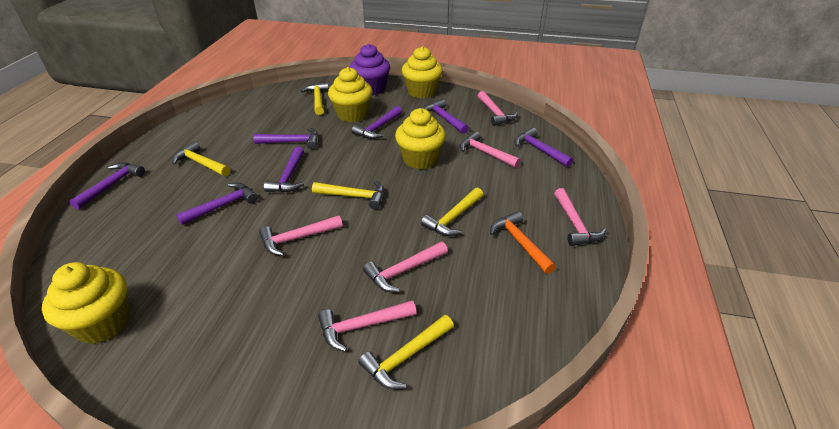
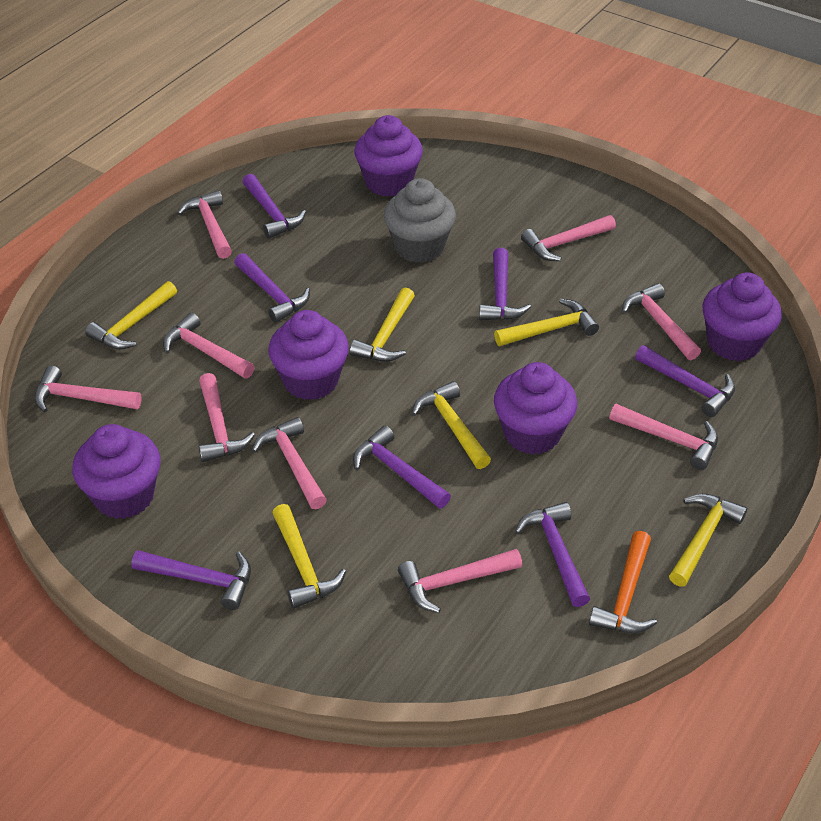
grey cupcake: none = 0 -> [384,178,456,263] = 1
pink hammer: [259,215,343,256] [318,300,417,352] [363,241,448,292] [459,131,521,168] [478,91,518,126] [554,188,606,246] = 6 -> [34,366,142,413] [163,313,255,379] [177,190,232,259] [199,373,255,462] [252,417,327,509] [398,549,522,613] [521,215,616,261] [609,404,718,470] [622,283,701,360] = 9
purple cupcake: [350,44,390,95] = 1 -> [72,424,160,519] [268,310,349,400] [354,115,423,197] [494,362,577,455] [703,272,782,361] = 5
yellow cupcake: [42,262,130,344] [328,67,373,122] [395,108,446,169] [402,46,443,98] = 4 -> none = 0
yellow hammer: [172,141,230,176] [301,82,329,115] [312,180,384,209] [358,315,454,389] [421,187,483,236] = 5 -> [85,281,177,349] [272,504,346,609] [350,287,415,362] [412,381,491,469] [494,298,599,346] [669,494,747,587] = 6

